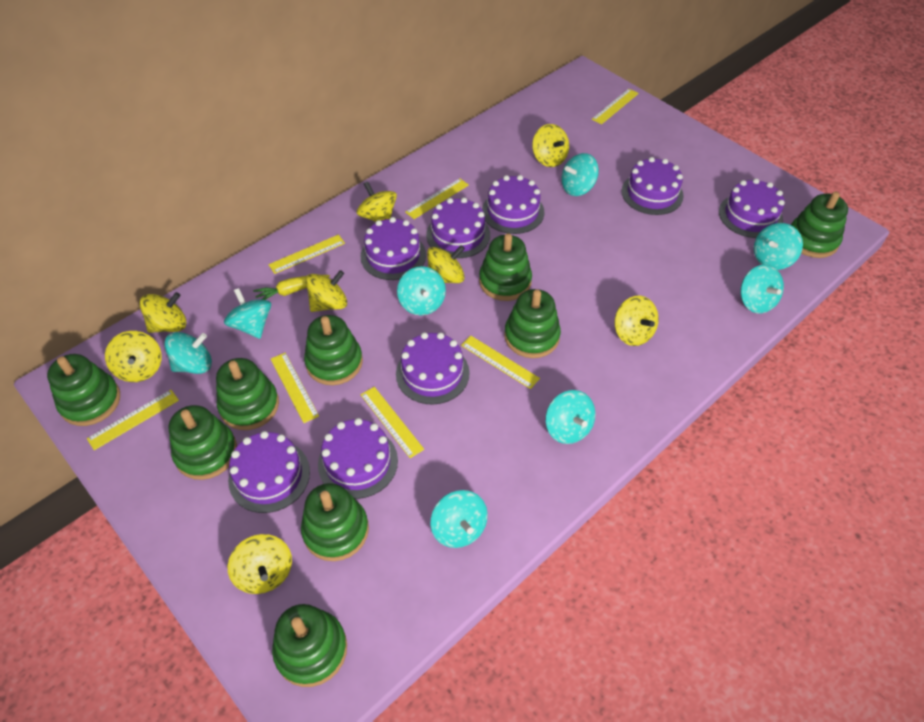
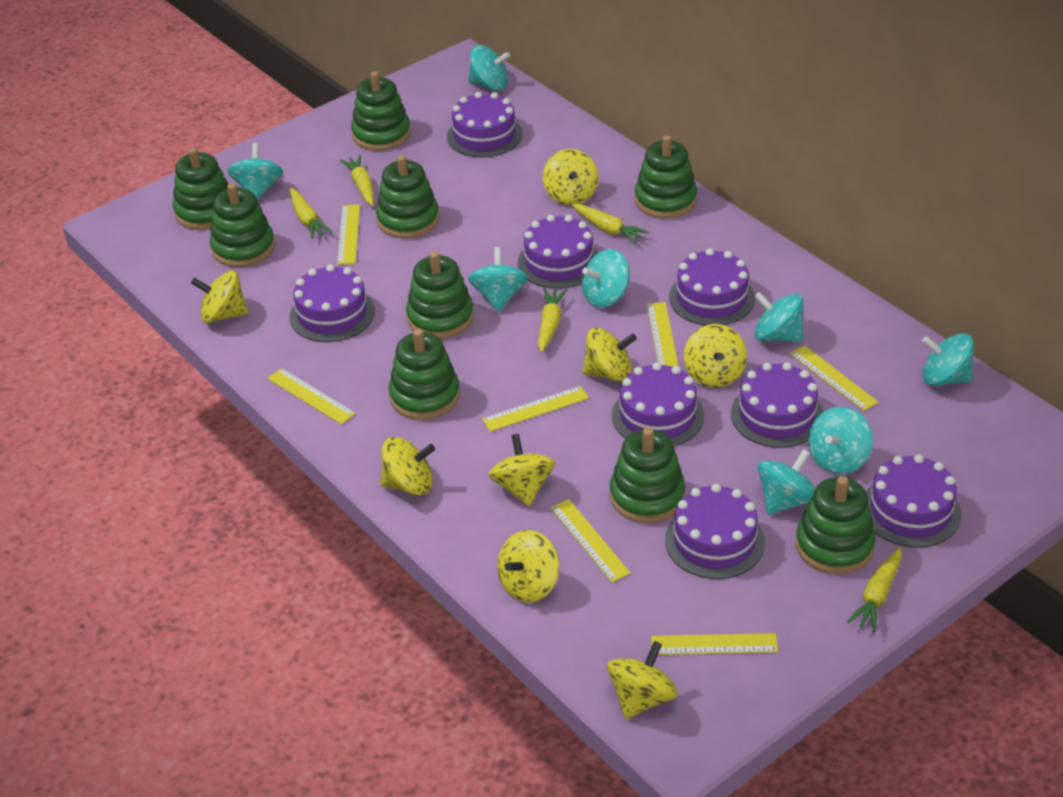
yellow carrot: [253,275,330,300] = 1 -> [290,188,333,239] [340,155,374,206] [538,288,567,352] [571,204,649,244] [847,548,901,632] = 5

